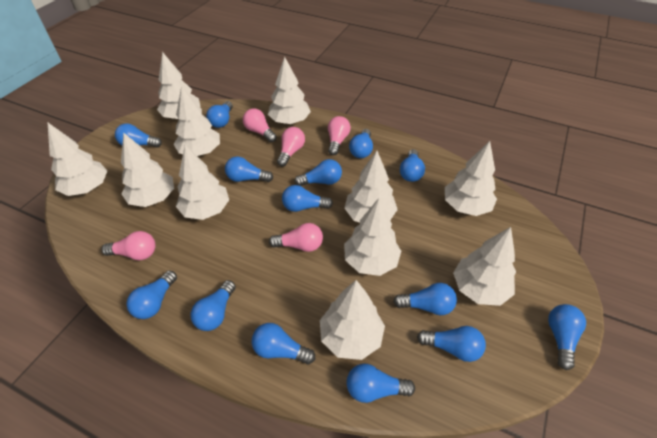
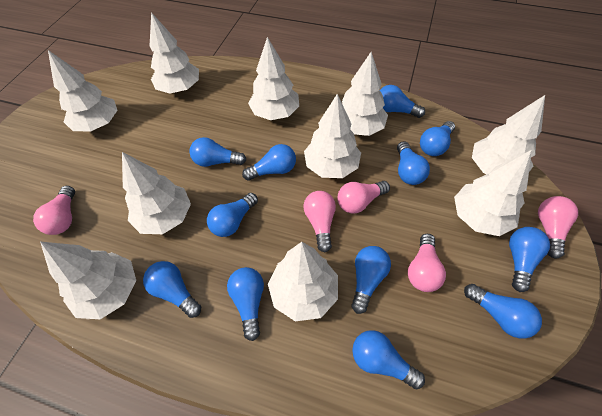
blue light bulb: [115,123,162,148] [126,270,177,319] [191,280,236,331] [206,101,233,128] [225,156,273,182] [252,323,315,364] [282,185,333,212] [294,159,342,186] [346,364,415,403] [349,129,373,158] [393,283,457,315] [400,149,425,182] [417,326,486,362] [548,304,586,370] = 14 -> [143,261,201,318] [189,137,246,167] [207,193,258,237] [227,267,264,341] [242,144,296,181] [351,246,391,314] [352,330,425,389] [380,85,425,118] [397,141,430,185] [420,121,455,156] [464,284,542,339] [509,227,550,292] = 12
white tree: [48,123,107,196] [121,133,174,207] [157,52,201,119] [174,86,220,156] [176,145,229,220] [268,57,311,124] [320,280,385,360] [344,198,401,276] [345,151,398,223] [445,141,497,216] [453,227,516,306] = 11 -> [40,242,136,319] [48,50,118,132] [122,152,191,234] [150,12,199,94] [248,37,299,120] [268,242,338,321] [304,94,361,178] [342,52,388,136] [454,150,532,236] [472,95,545,174] = 10

